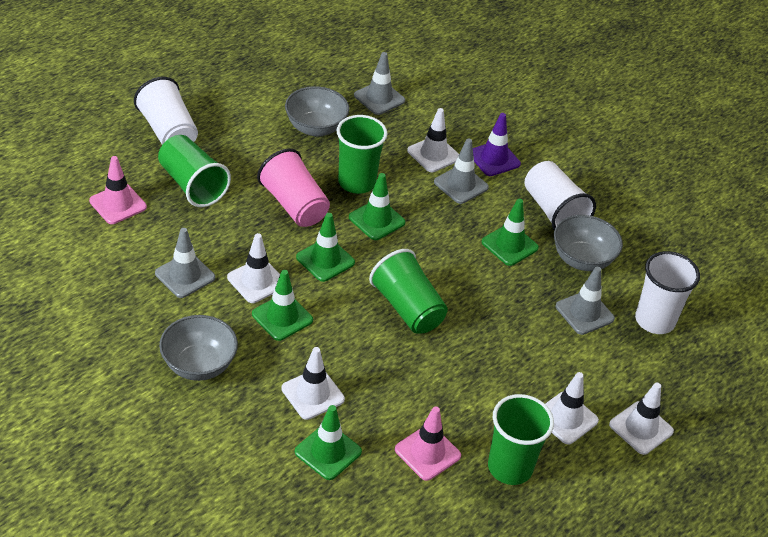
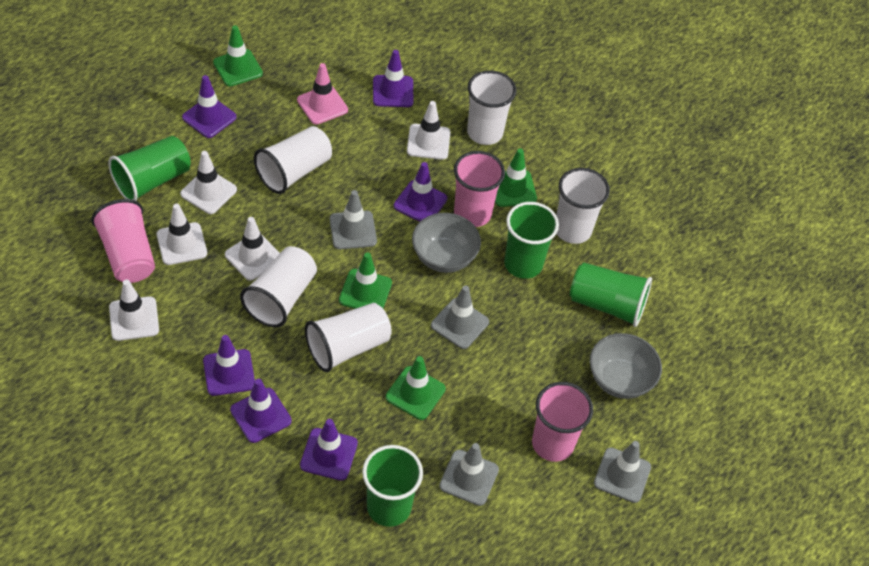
green traffic cone: [252,270,313,341] [295,405,362,480] [296,213,355,282] [349,173,405,240] [482,199,539,266] = 5 -> [213,25,263,86] [339,253,392,309] [386,356,446,420] [495,148,537,207] = 4
grey bowl: [159,315,238,381] [285,86,349,136] [554,215,623,271] = 3 -> [412,213,481,273] [590,333,662,399] = 2
pink cup: [257,149,330,227] = 1 -> [91,199,155,283] [454,151,505,227] [532,382,593,462] = 3
pink traffic cone: [89,156,147,224] [395,406,461,481] = 2 -> [297,63,348,124] = 1
purple traffic cone: [473,113,521,176] = 1 -> [182,75,237,138] [203,335,255,396] [230,379,292,443] [300,419,358,481] [373,50,414,107] [394,162,448,222] = 6
white cup: [134,77,198,145] [524,161,596,230] [635,251,700,334] = 3 -> [240,246,317,327] [254,126,332,194] [305,303,392,372] [467,70,516,145] [556,168,610,244] = 5

